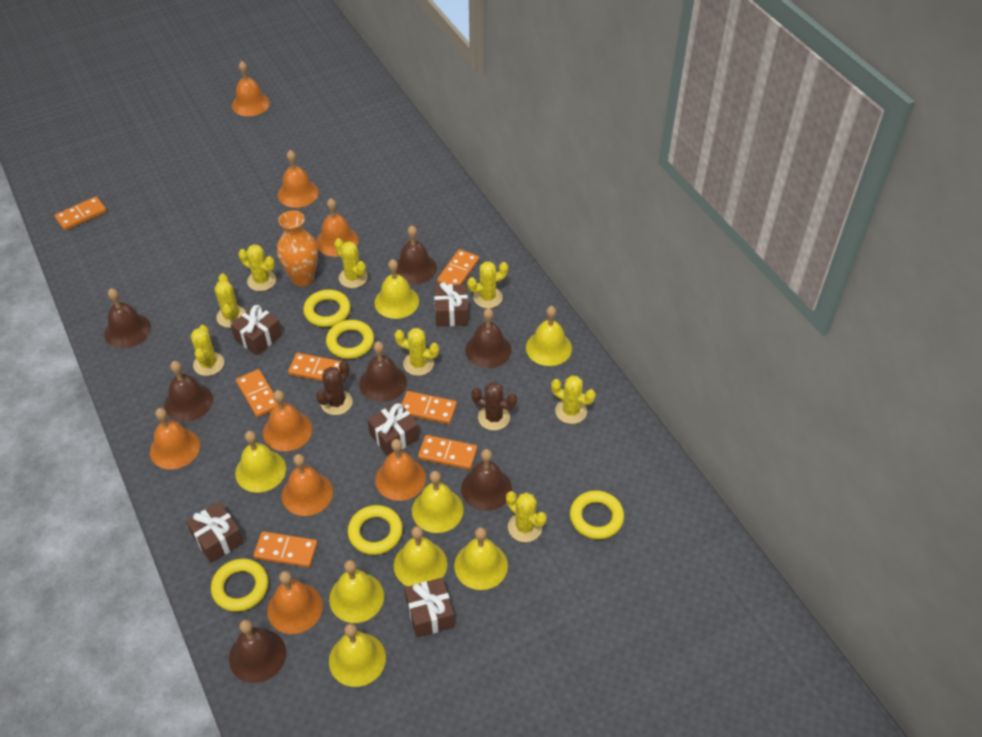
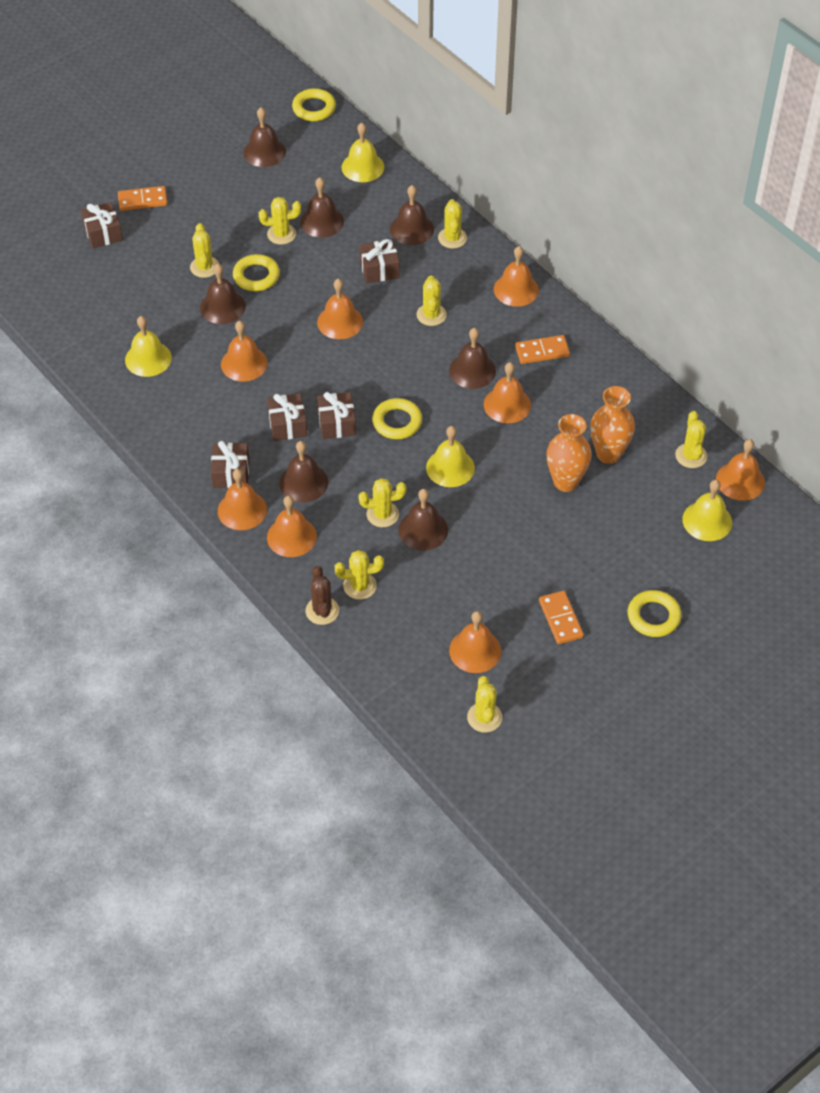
brown cactus: [316,361,352,415] [471,382,517,430] = 2 -> [305,566,339,625] = 1
orange domino: [55,197,107,230] [236,369,278,417] [253,531,318,568] [288,353,342,381] [402,391,457,424] [418,435,477,470] [437,249,479,285] = 7 -> [118,186,168,211] [515,335,570,364] [539,591,584,644] = 3
orange vase: [277,210,318,287] = 1 -> [546,414,592,492] [590,386,635,464] = 2
yellow bell: [235,431,286,492] [329,560,384,623] [329,623,386,687] [374,259,419,319] [394,526,447,587] [412,471,464,533] [454,527,508,590] [526,306,572,366] = 8 -> [125,316,172,377] [341,123,384,182] [426,426,475,487] [682,480,732,541] = 4
yellow ring: [211,559,268,612] [303,290,351,327] [326,320,374,359] [348,505,403,555] [570,490,624,539] = 5 -> [233,254,280,291] [292,88,336,121] [372,398,422,439] [628,590,681,637] = 4

